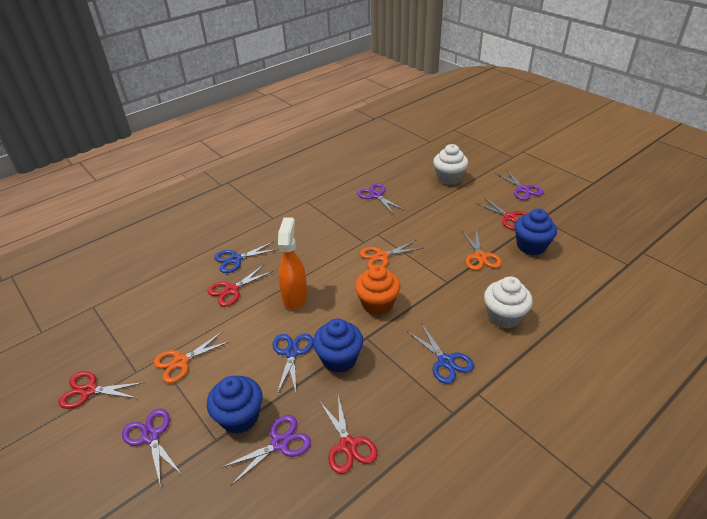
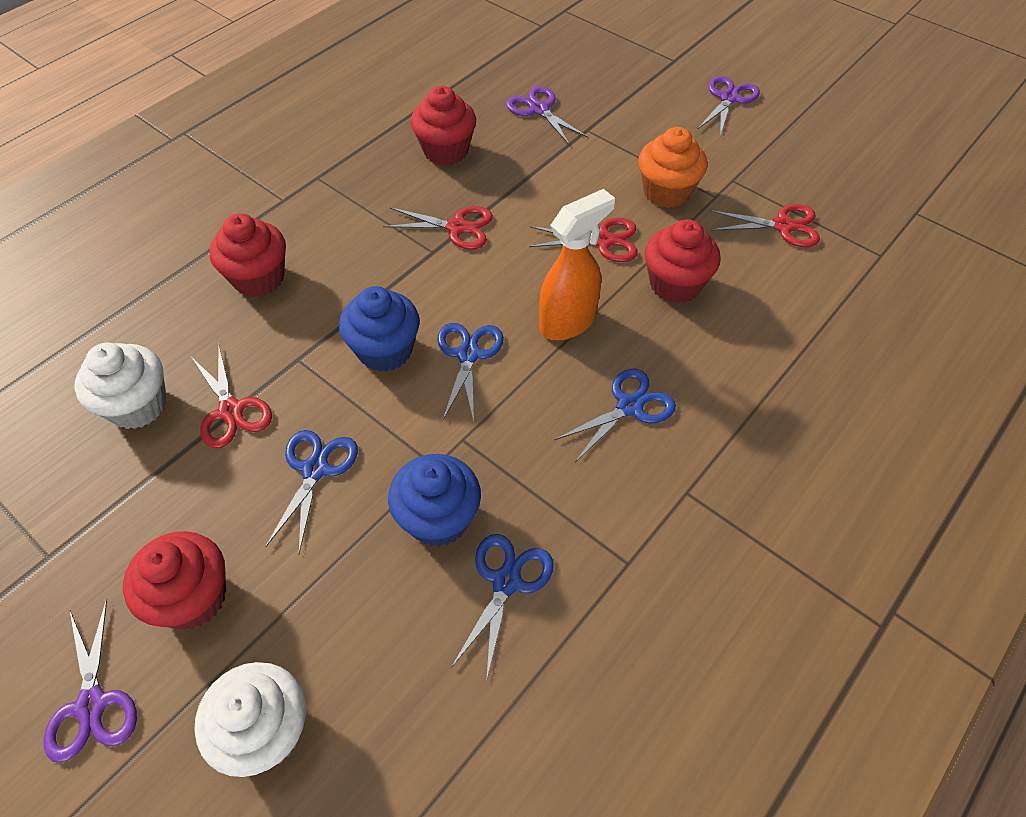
blue cupcake: [207,376,262,434] [313,319,363,373] [514,208,557,255] = 3 -> [339,286,420,372] [388,454,481,547] = 2
blue scissors: [214,241,279,273] [272,334,313,396] [407,323,474,384] = 3 -> [265,430,358,553] [437,323,504,422] [451,534,554,682] [554,369,676,462] = 4
orange scissors: [153,331,231,383] [360,240,423,268] [461,230,502,270] = 3 -> none = 0
purple scissors: [122,409,182,487] [221,415,311,486] [357,183,404,215] [496,169,544,200] = 4 -> [44,598,137,763] [506,86,589,146] [698,76,760,136] = 3
red cupcake: none = 0 -> [123,531,226,630] [209,213,286,297] [411,86,476,165] [645,220,721,303] = 4

